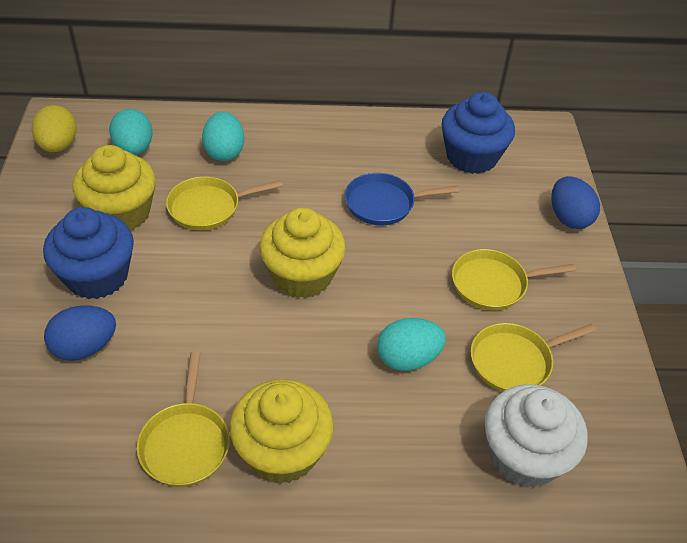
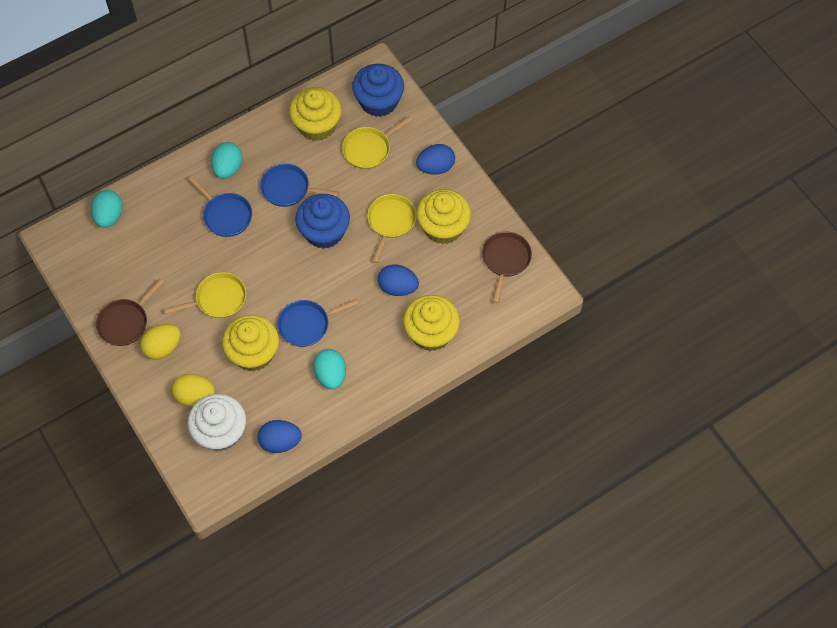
blue egg: [44,306,116,361] [551,176,600,229] = 2 -> [258,420,302,453] [378,264,419,296] [416,144,455,175] = 3
blue pan: [345,173,460,225] = 1 -> [188,176,252,237] [260,164,339,207] [277,299,358,347] = 3
brown pan: none = 0 -> [96,279,163,346] [482,232,532,303] = 2
yellow cupcake: [72,145,156,230] [230,379,334,484] [259,208,346,298] = 3 -> [222,315,279,371] [289,87,342,141] [403,295,460,351] [416,189,471,244] = 4
yellow egg: [32,105,77,152] = 1 -> [140,324,181,360] [172,374,215,406] = 2
yellow pan: [137,352,230,487] [166,176,283,230] [452,249,576,310] [471,323,596,392] = 4 -> [164,272,246,318] [342,116,412,169] [367,194,416,263] = 3

